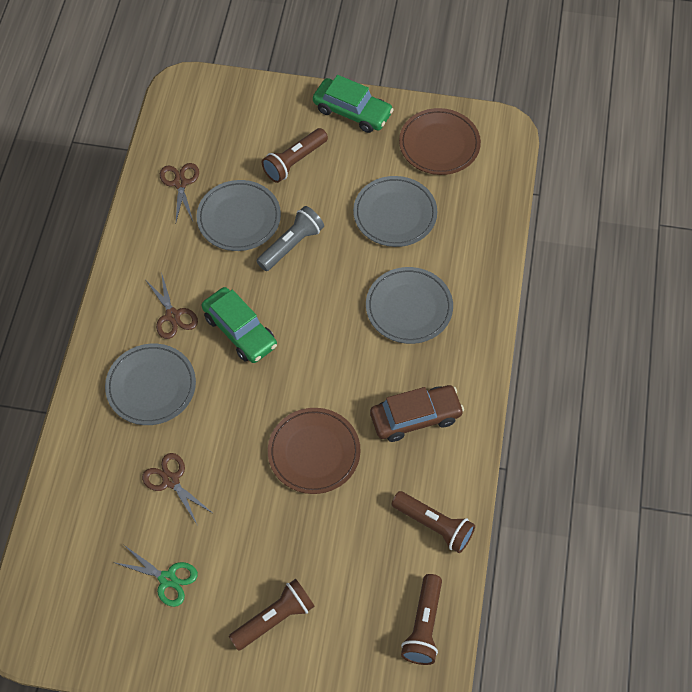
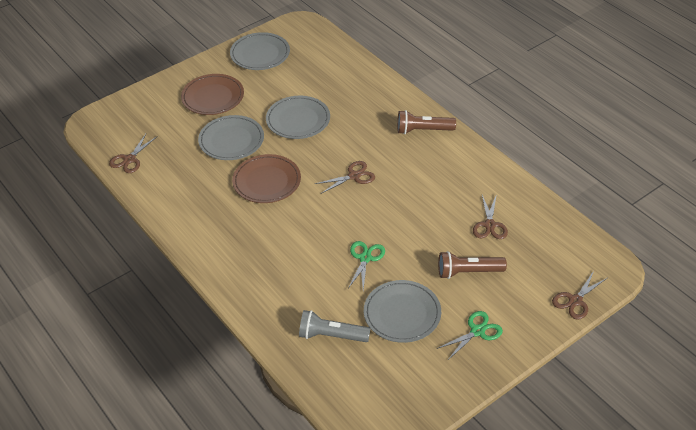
brown car: [370,385,464,442] = 1 -> none = 0
brown flashlight: [229,579,315,651] [262,128,328,183] [392,491,475,553] [401,574,442,665] = 4 -> [397,110,456,134] [438,251,507,279] = 2
brown scissors: [142,453,212,526] [145,272,198,339] [160,163,199,222] = 3 -> [109,134,158,173] [315,161,375,194] [473,194,508,239] [552,271,607,320] = 4
green car: [202,287,277,363] [313,75,394,133] = 2 -> none = 0
green scissors: [113,545,198,607] = 1 -> [348,241,385,290] [437,311,503,360] = 2

